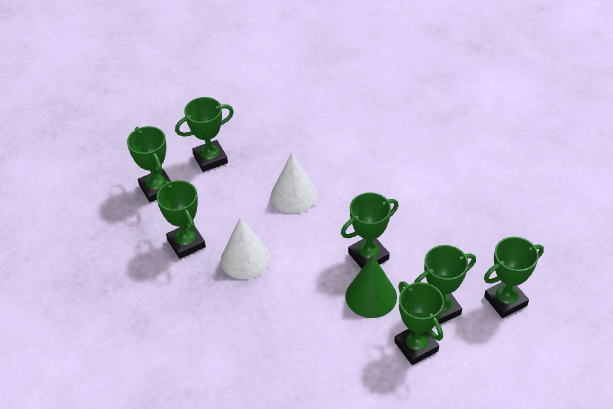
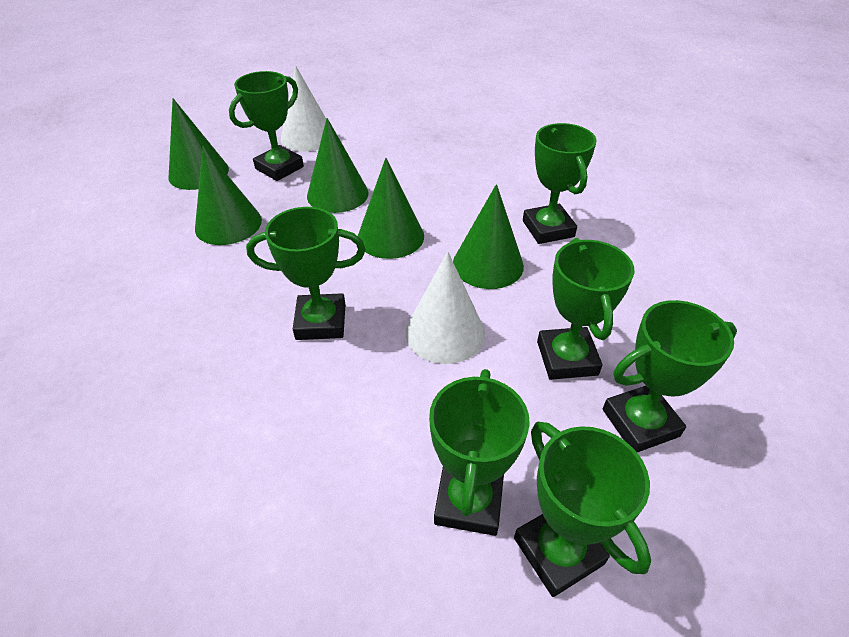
green cone: [346,255,397,318] = 1 -> [168,98,229,190] [195,146,262,245] [307,118,369,213] [358,158,424,259] [453,184,524,289] = 5

